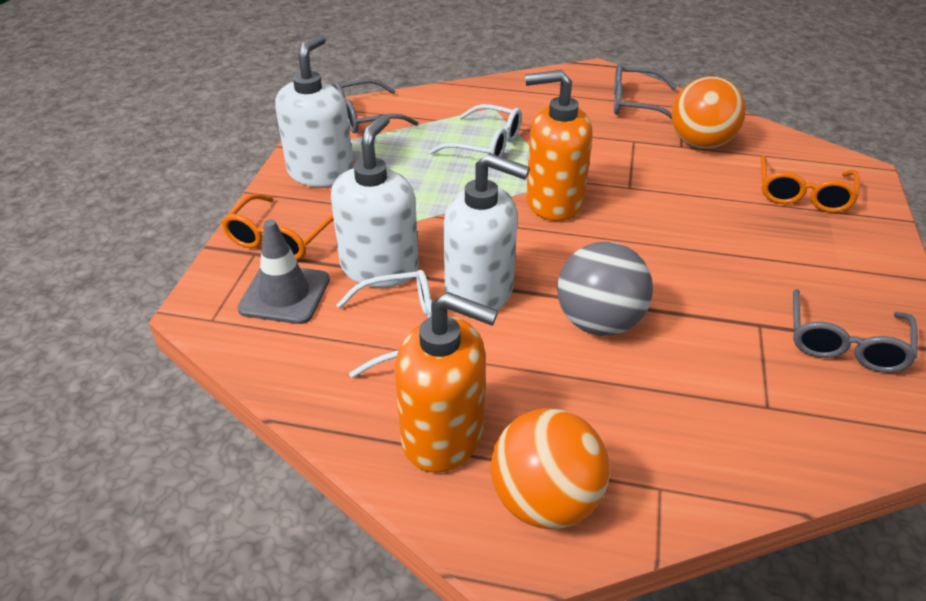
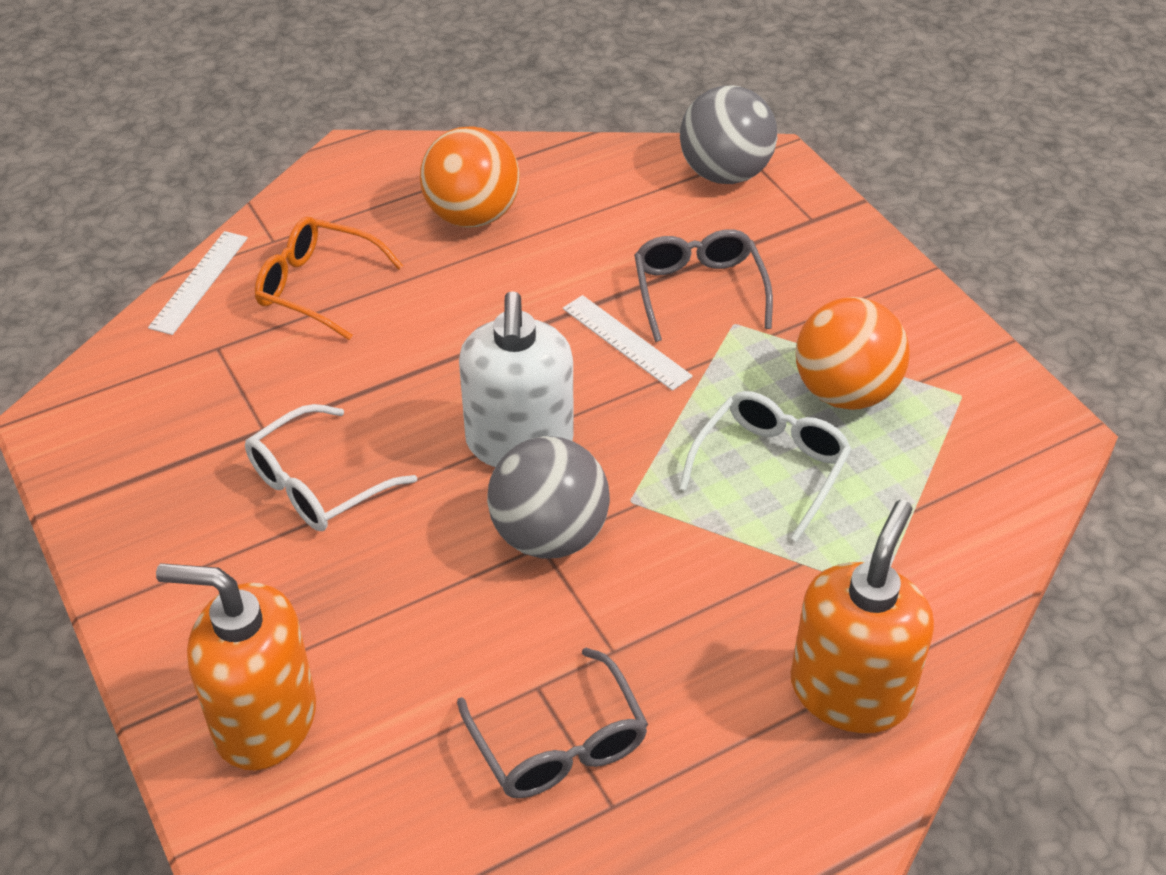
grey ball: [557,241,653,336] = 1 -> [487,436,610,559] [680,85,777,184] = 2
grey glasses: [333,79,419,133] [614,63,677,119] [793,289,918,373] = 3 -> [457,648,648,798] [634,229,773,342] = 2
grey traffic cone: [237,219,330,324] = 1 -> none = 0
orange glasses: [221,194,334,260] [761,155,860,213] = 2 -> [255,217,403,340] = 1
white ruler: none = 0 -> [148,231,248,335] [563,295,693,391] = 2
white soap dispenser: [275,34,354,187] [331,114,419,287] [443,153,530,310] = 3 -> [459,291,574,467] = 1

